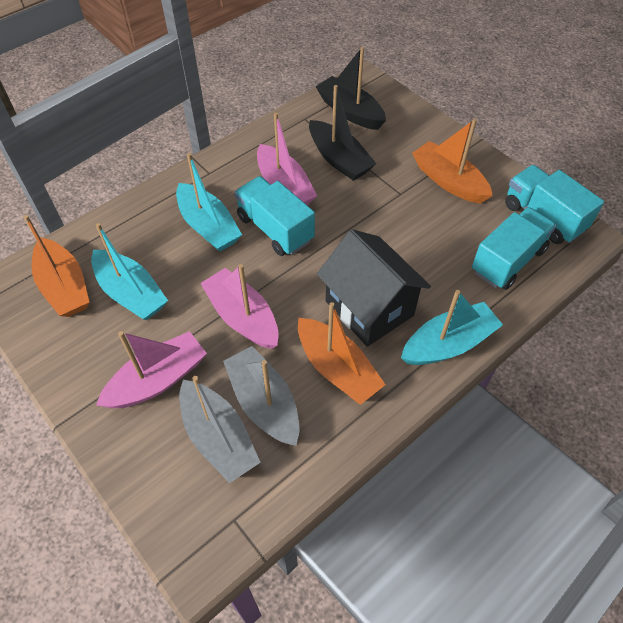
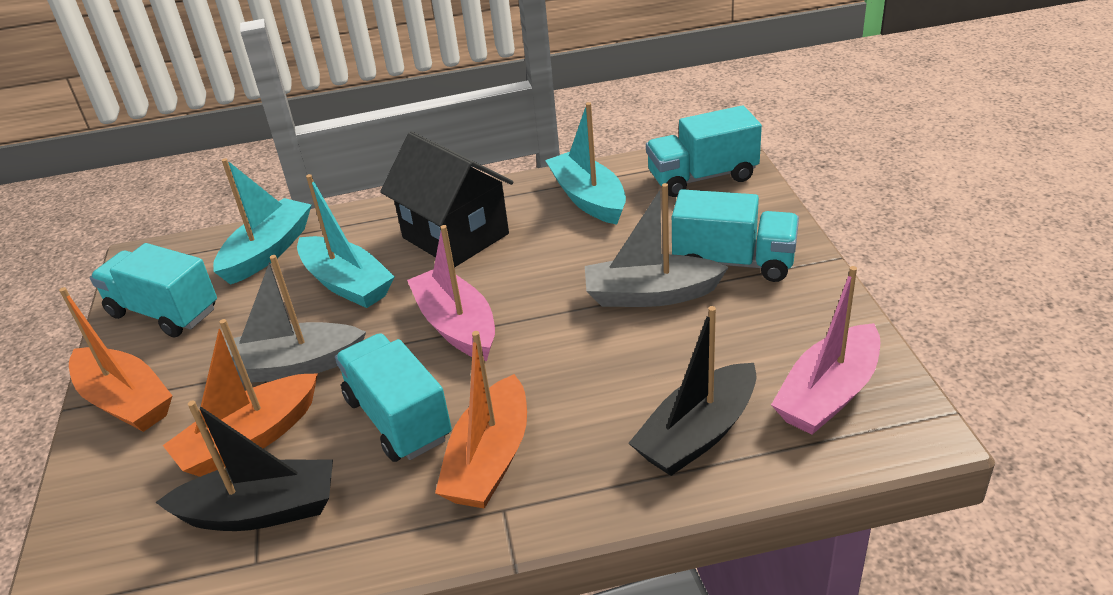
pink boat: [96,331,207,408] [200,264,279,349] [257,112,317,205] = 3 -> [407,225,495,361] [771,266,880,435] = 2
turquoise truck: [234,176,315,256] [472,207,557,290] [505,165,604,244] = 3 -> [90,243,217,338] [335,333,452,462] [646,106,762,197] [672,189,799,282] = 4

